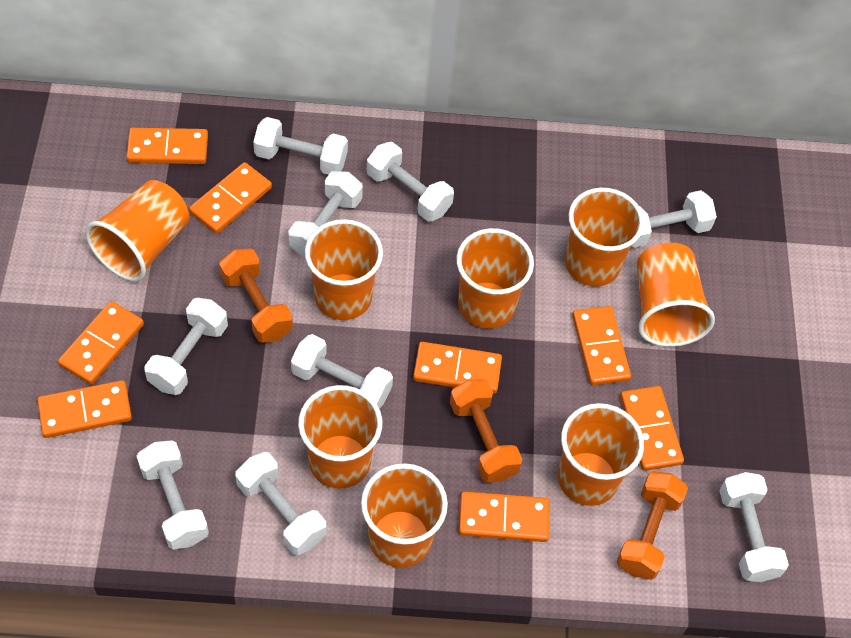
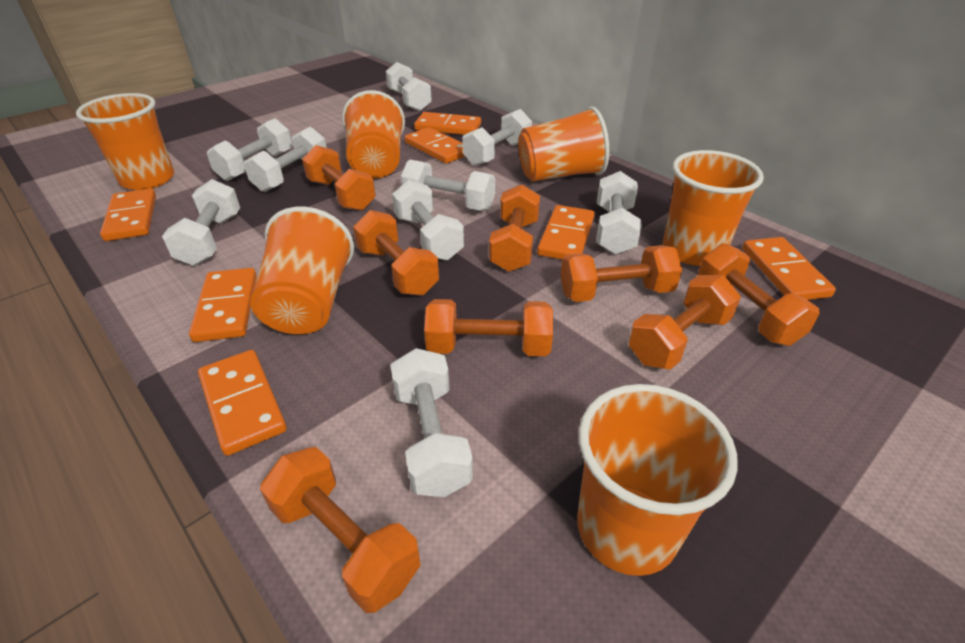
orange cup: [85,180,190,281] [298,385,382,489] [305,219,383,320] [361,463,448,568] [456,228,534,328] [558,403,644,506] [565,188,644,286] [637,243,715,347] = 8 -> [76,93,174,190] [250,207,354,334] [342,90,405,178] [518,106,609,182] [577,384,738,576] [663,150,764,266] = 6
orange domino: [37,380,132,438] [58,301,144,385] [126,128,208,164] [189,162,272,234] [413,342,502,394] [459,491,550,542] [572,306,631,385] [620,386,684,471] = 8 -> [100,188,156,241] [189,268,257,342] [198,350,287,456] [405,127,465,164] [414,112,481,135] [537,205,594,260] [742,237,836,300] = 7
orange dumbbell: [219,248,293,343] [450,379,522,483] [617,471,688,580] = 3 -> [260,447,421,613] [302,145,376,211] [353,210,439,296] [424,299,553,356] [489,184,540,272] [560,245,682,302] [629,275,741,370] [698,243,820,346] = 8

